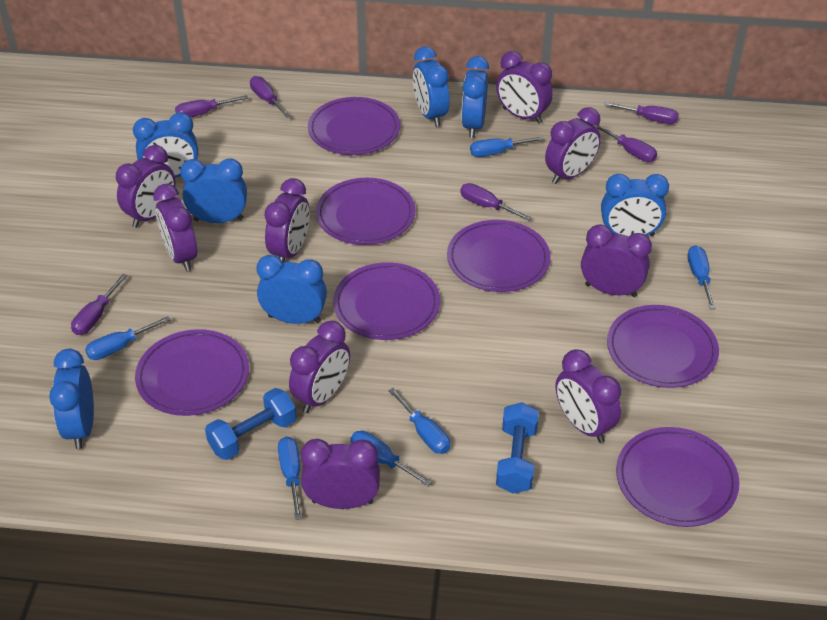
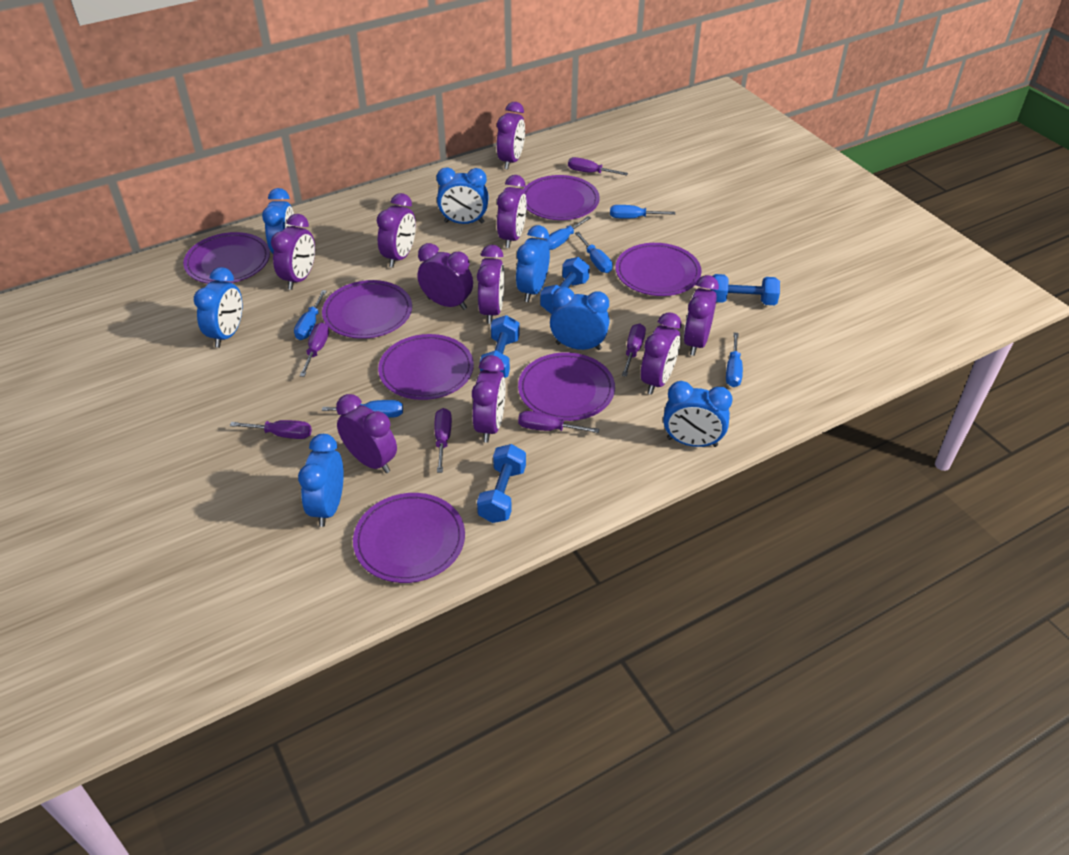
blue dumbbell: [205,388,297,460] [496,402,539,494] = 2 -> [477,444,526,523] [480,315,520,378] [540,257,590,314] [711,274,780,305] = 4
purple clock: [116,145,176,228] [153,184,197,271] [264,178,310,262] [289,320,350,413] [301,439,380,509] [496,51,553,124] [545,107,601,184] [555,349,621,443] [581,224,652,297] = 9 -> [271,214,315,290] [336,394,397,473] [377,193,416,268] [417,243,473,310] [472,355,506,443] [477,245,504,324] [497,102,525,169] [497,175,527,248] [641,312,682,395] [684,275,719,356] = 10

